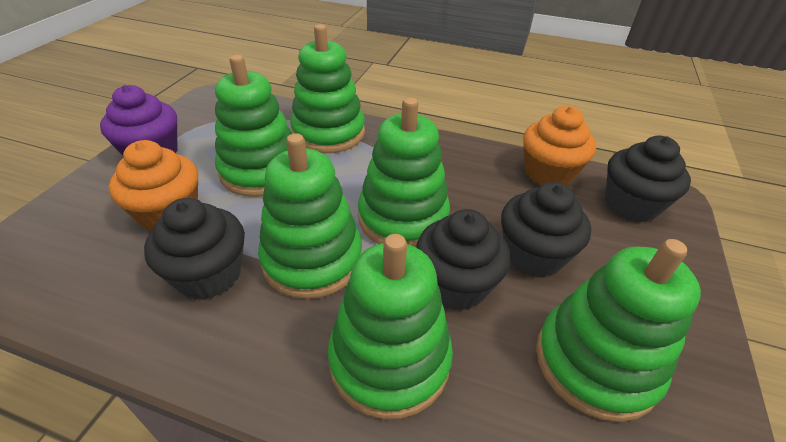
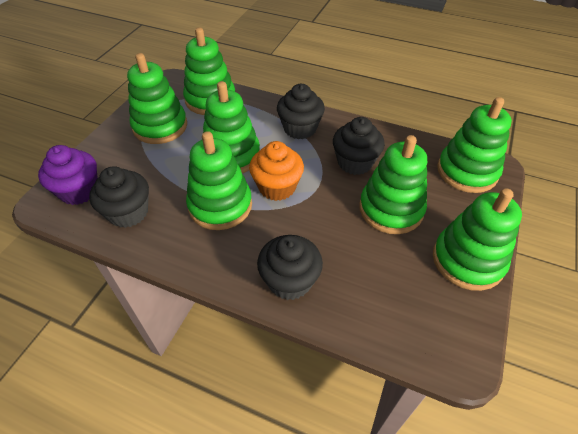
green stacking toy: [215,55,292,197] [258,133,362,299] [290,24,365,153] [328,234,453,420] [358,97,450,247] [536,239,701,422] = 6 -> [127,53,187,144] [183,27,235,115] [186,131,252,230] [203,81,260,173] [359,135,427,234] [433,189,522,291] [437,97,512,193] = 7
orange cupcake: [109,140,198,231] [523,106,596,186] = 2 -> [249,141,304,201] = 1

